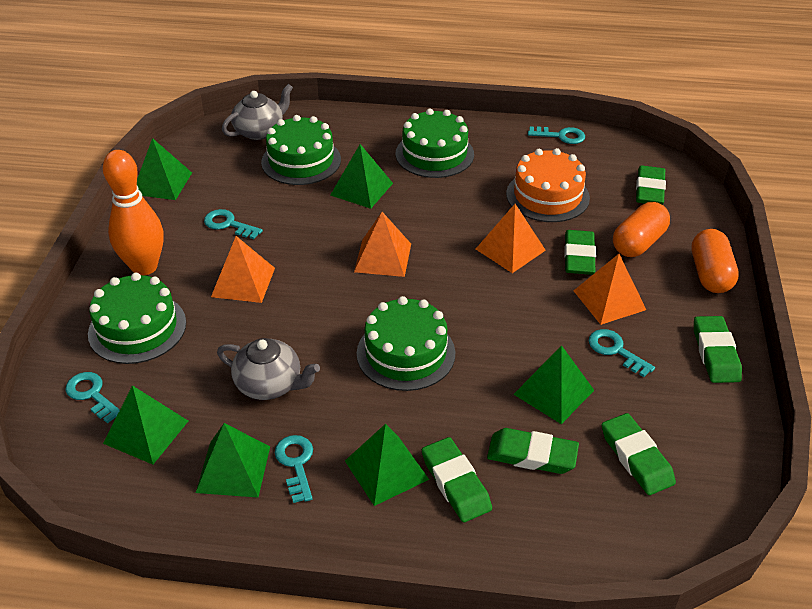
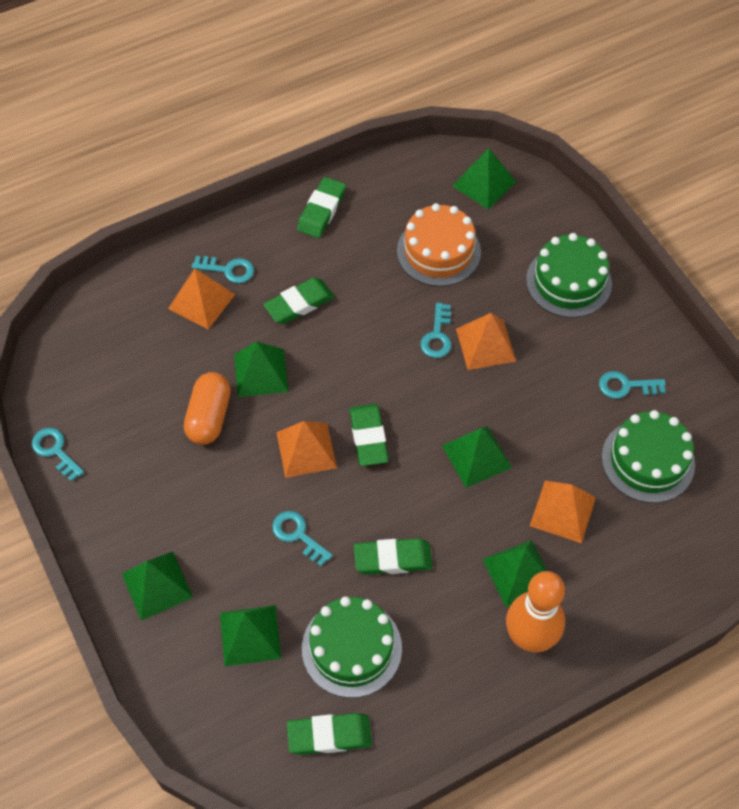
green cake: [88,273,186,364] [261,115,341,185] [357,296,455,391] [396,108,474,178] = 4 -> [302,596,402,698] [526,233,612,318] [602,410,695,503] = 3
green eraser: [422,437,492,522] [487,428,579,474] [564,230,596,275] [602,413,676,495] [636,165,666,205] [694,316,742,383] = 6 -> [263,278,334,324] [287,713,372,755] [297,177,346,238] [349,404,389,466] [354,538,433,575] = 5
grey teapot: [217,338,320,400] [222,84,293,140] = 2 -> none = 0
orange capsule: [613,202,670,257] [692,229,739,293] = 2 -> [184,372,231,445] = 1

